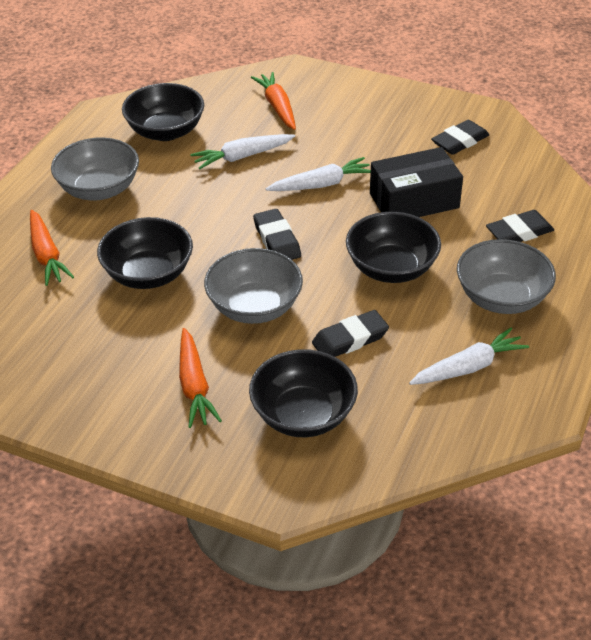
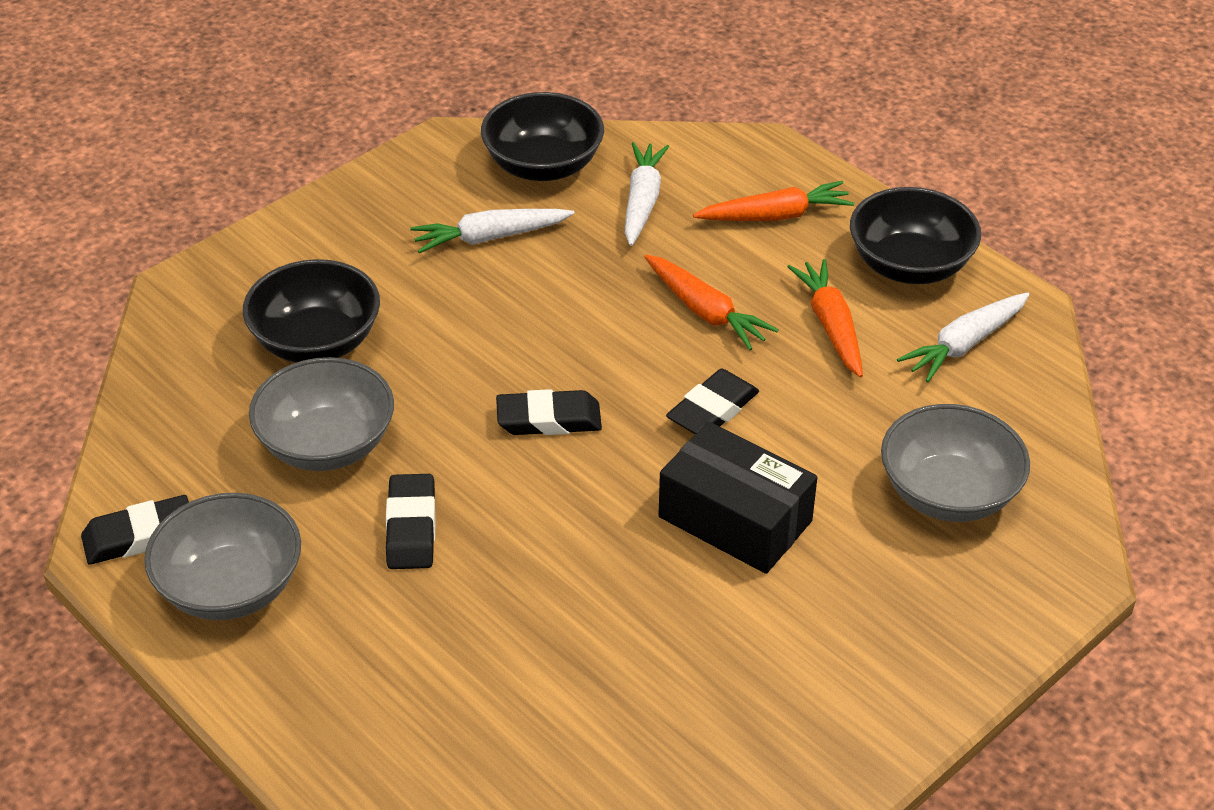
black bowl: [97,217,193,289] [122,83,204,141] [249,349,358,437] [346,212,441,283] = 4 -> [243,259,380,363] [481,92,604,181] [850,187,981,284] = 3

